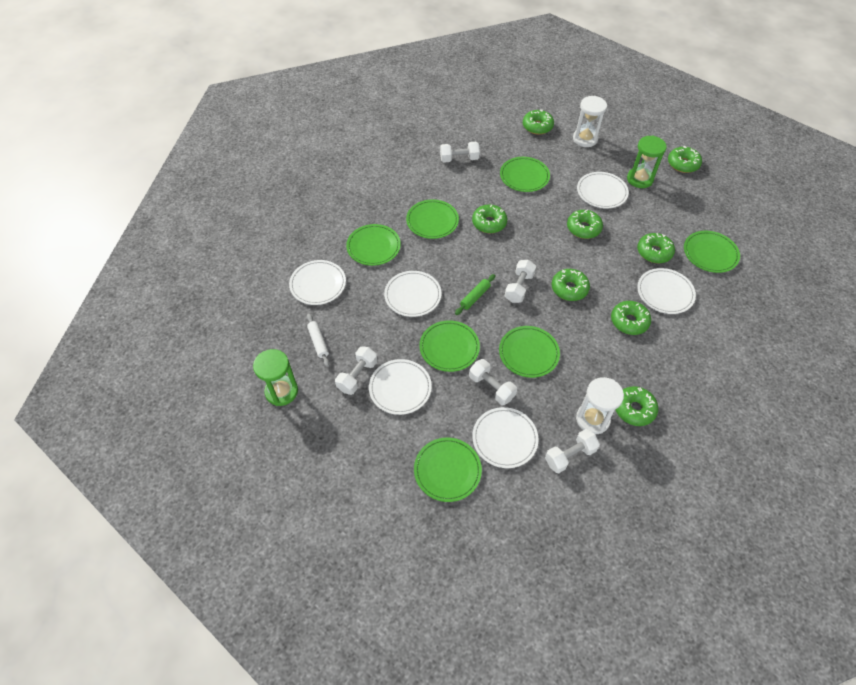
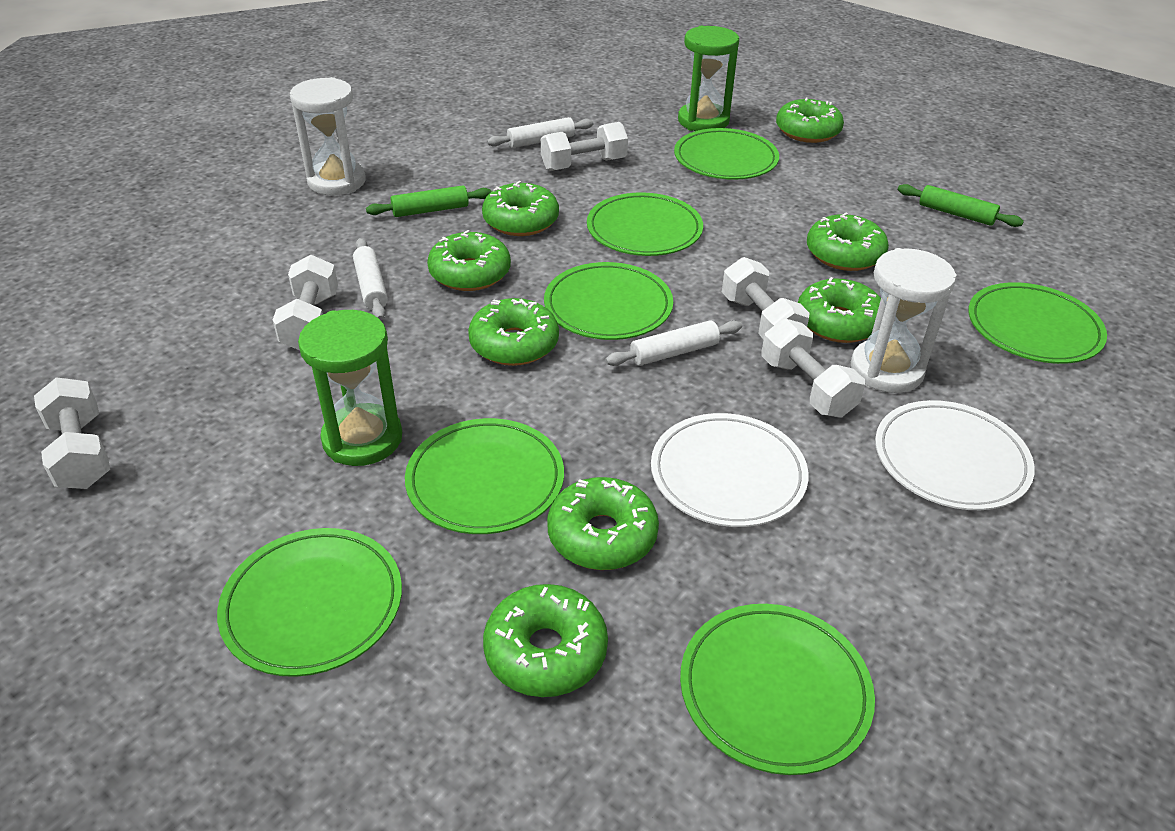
green rolling pin: [455,274,496,315] = 1 -> [366,185,492,217] [898,184,1024,227] = 2
white plate: [289,260,346,305] [369,359,432,415] [384,271,441,317] [472,407,539,468] [577,172,629,208] [637,268,696,314] = 6 -> [651,413,809,527] [875,400,1035,510] = 2
white rolling pin: [307,313,329,367] = 1 -> [353,238,388,320] [487,117,594,148] [605,320,742,366] = 3

